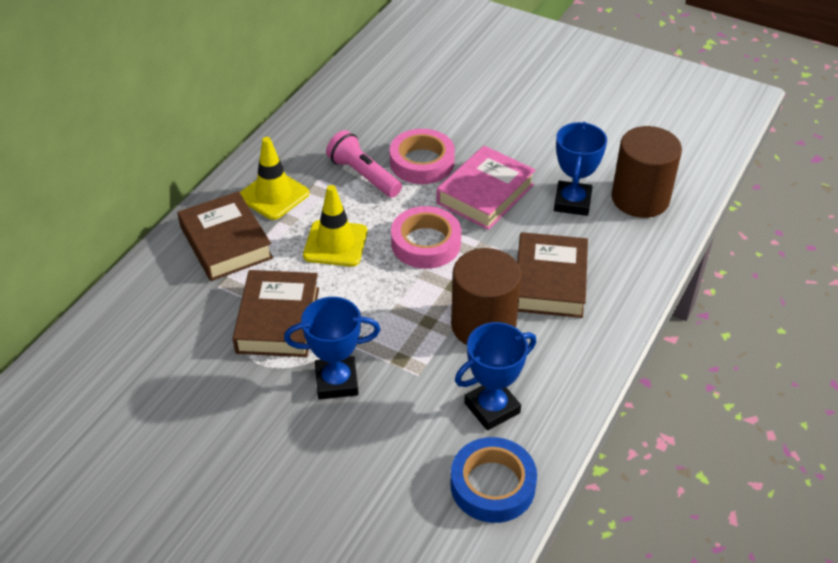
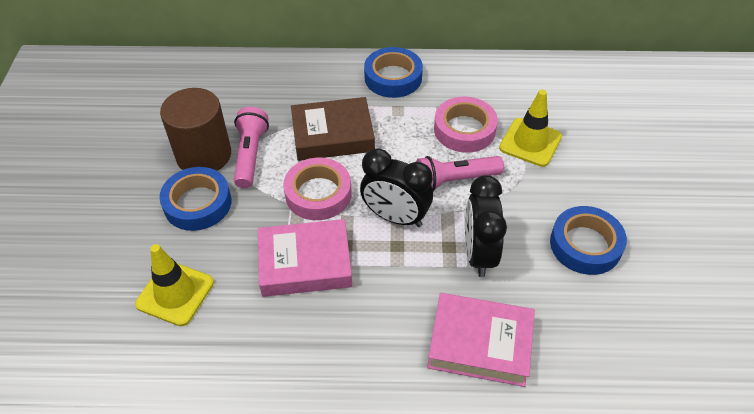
black clock: none = 0 -> [360,148,433,227] [465,175,507,277] = 2
blue tape: [451,437,537,523] = 1 -> [159,167,231,231] [364,47,423,98] [550,206,627,275] = 3
blue trophy: [284,297,380,400] [455,322,536,431] [554,122,607,216] = 3 -> none = 0
brown book: [177,191,273,281] [232,270,319,357] [517,232,588,318] = 3 -> [291,97,375,161] = 1
brown cylinder: [451,248,521,345] [611,126,682,218] = 2 -> [160,88,231,171] = 1
pink book: [436,146,536,230] = 1 -> [258,219,352,297] [427,293,535,387] = 2
pink flashlight: [326,130,402,198] = 1 -> [234,107,269,188] [416,156,504,191] = 2

